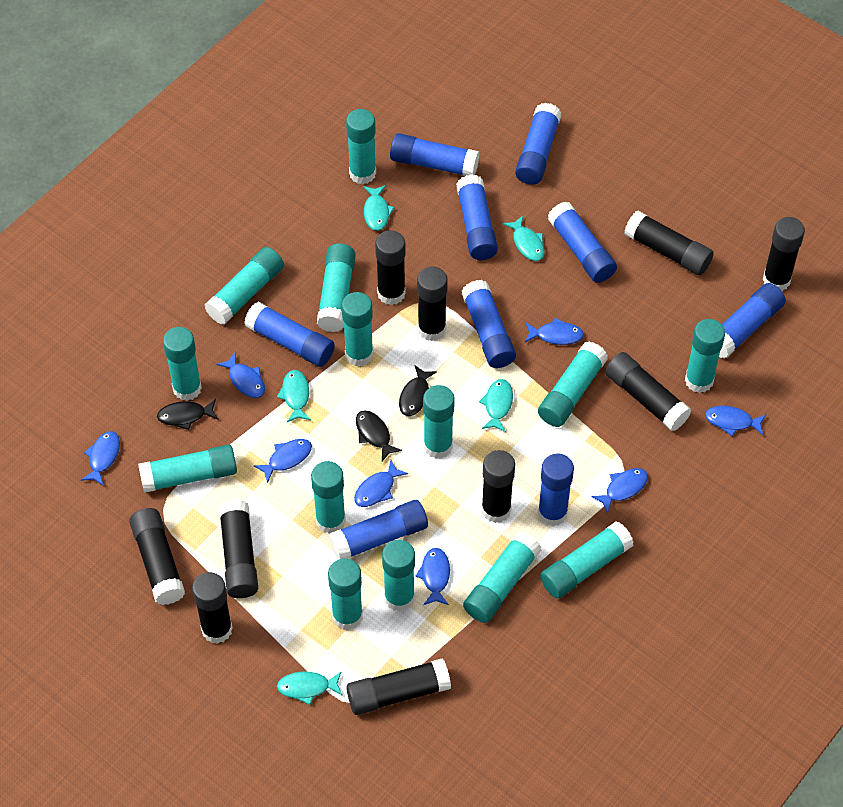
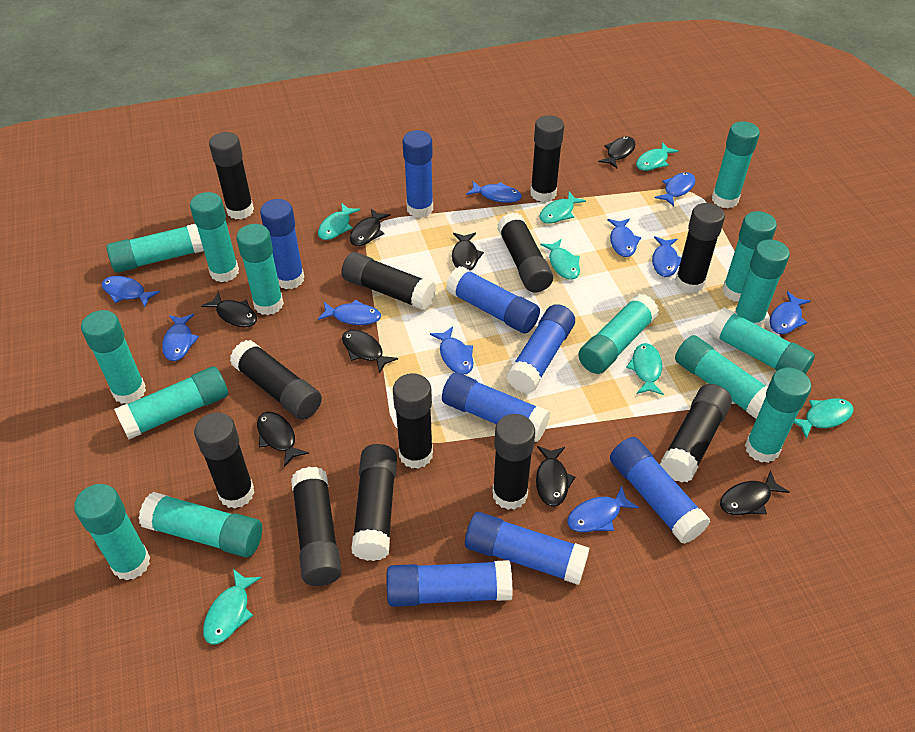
black fish: [157,399,218,430] [356,410,402,461] [399,365,437,416] = 3 -> [201,292,257,327] [257,412,309,467] [342,330,398,374] [350,209,391,246] [452,233,484,271] [536,446,575,507] [598,136,636,168] [720,470,789,515] = 8
black glue stick: [129,508,185,605] [192,572,233,644] [219,499,258,598] [346,658,451,715] [375,230,406,305] [417,266,448,341] [481,450,515,523] [605,352,691,431] [624,211,714,275] [763,217,805,291] = 10 -> [194,412,255,509] [209,132,254,219] [230,340,322,420] [291,467,342,586] [341,252,436,311] [351,444,397,561] [393,373,433,469] [493,414,535,510] [497,212,553,292] [530,115,564,202] [660,384,732,482] [675,203,725,293] = 12
blue fish: [81,431,120,486] [216,352,265,398] [254,439,312,483] [354,460,408,507] [416,548,450,605] [525,318,584,345] [591,468,648,514] [705,406,766,436] = 8 -> [102,276,160,307] [162,314,199,361] [318,300,381,325] [430,326,473,375] [466,181,522,203] [567,486,639,532] [607,219,641,257] [652,236,681,277] [655,172,695,206] [770,291,810,334] = 10
blue glue stick: [244,302,335,367] [329,500,428,560] [390,133,479,176] [456,174,498,260] [462,280,516,368] [515,103,561,185] [538,453,574,526] [548,202,617,283] [719,283,786,359] = 9 -> [260,199,304,289] [387,560,513,607] [402,130,433,218] [442,372,550,442] [446,266,540,334] [465,512,589,585] [506,304,575,393] [610,437,710,544] = 8
turquoise fish: [277,370,311,422] [277,671,343,705] [364,185,395,231] [479,379,513,432] [503,215,545,261] = 5 -> [203,569,262,644] [318,203,360,240] [539,192,586,224] [540,239,580,280] [626,343,664,395] [636,142,679,171] [794,398,853,439] = 7

